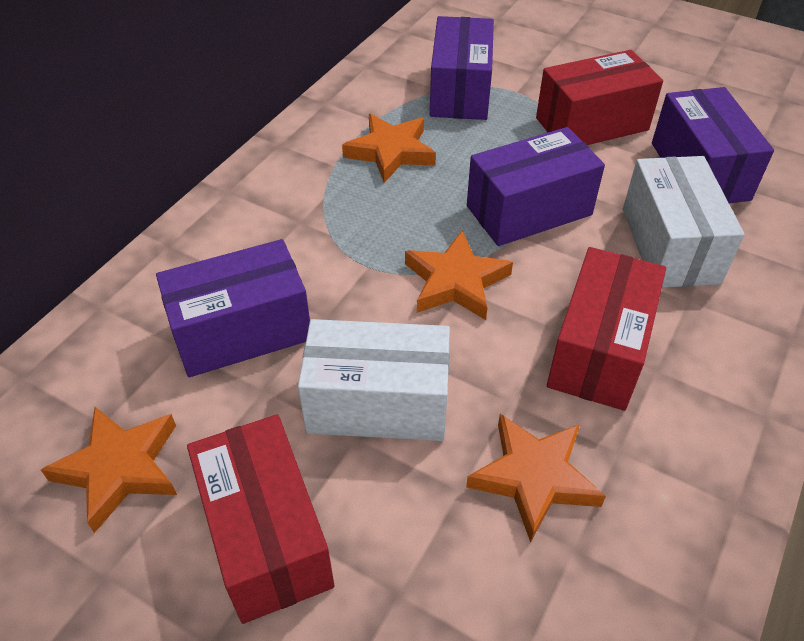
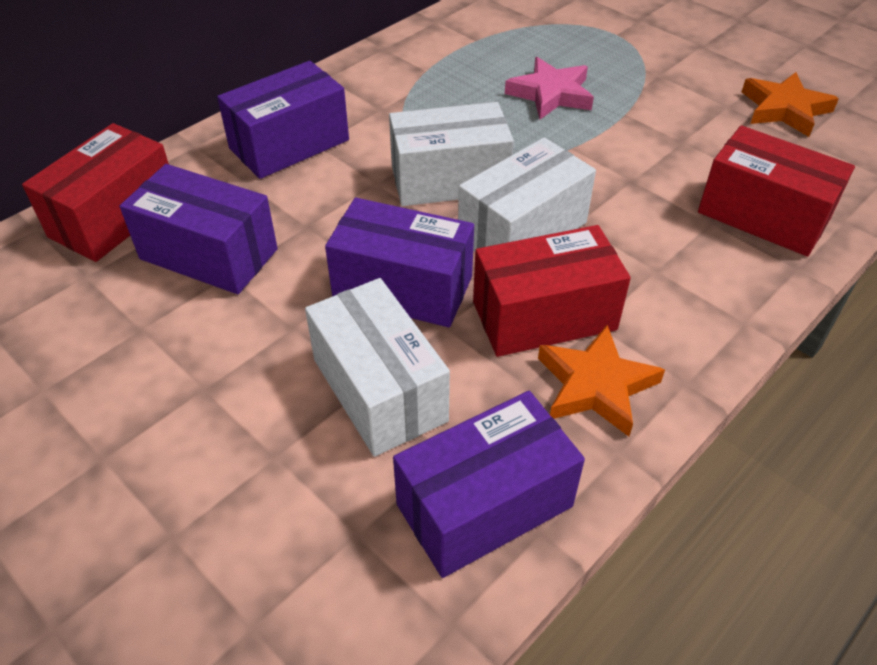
orange star: [41,407,177,533] [342,114,436,183] [405,230,513,320] [466,414,606,543] = 4 -> [538,325,665,436] [742,72,839,137] = 2
pink star: none = 0 -> [505,57,594,119] = 1
white box: [298,319,450,441] [623,156,745,288] = 2 -> [305,278,450,457] [389,102,514,206] [458,137,596,252] = 3

